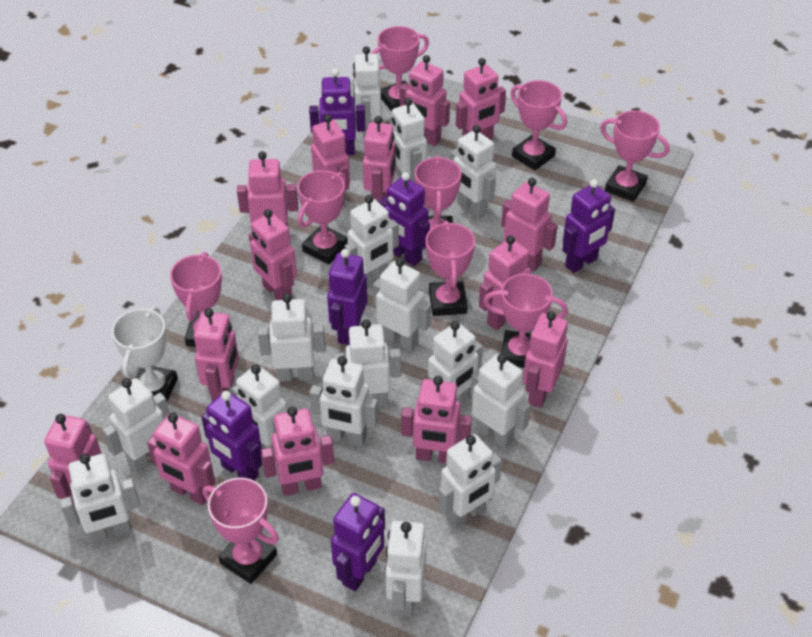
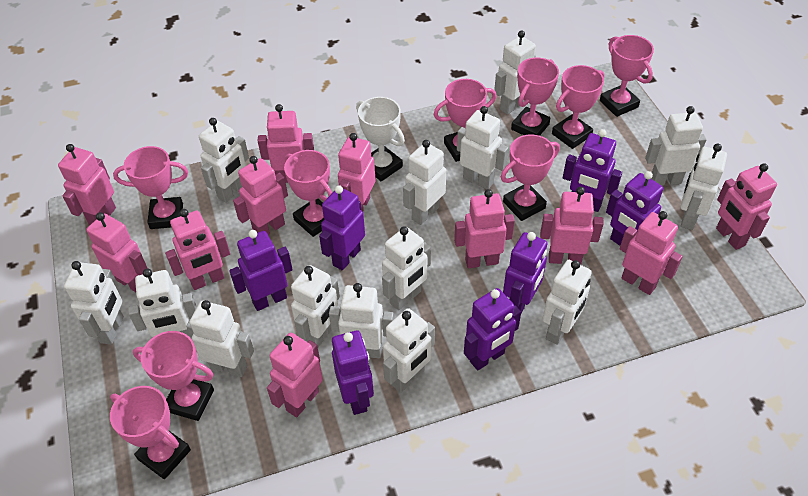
pink robot: [44,414,102,506] [147,413,215,505] [194,308,239,402] [237,151,298,226] [249,209,297,300] [261,406,334,496] [311,115,350,206] [363,116,396,202] [400,55,450,146] [401,376,472,464] [456,58,506,140] [479,235,531,330] [501,178,558,272] [523,311,568,408] = 14 -> [58,144,116,226] [86,212,147,292] [165,209,230,290] [233,156,288,235] [258,104,314,183] [267,333,323,417] [338,133,376,212] [454,189,515,268] [540,187,604,265] [620,211,683,295] [716,163,777,250] = 11
purple robot: [201,391,262,480] [309,69,365,155] [327,249,367,345] [331,493,385,591] [379,172,430,266] [562,179,615,273] = 6 -> [229,230,293,311] [319,185,365,271] [332,330,374,415] [464,288,521,370] [503,232,547,313] [563,129,622,212] [606,171,663,245] = 7
white robot: [59,454,140,544] [102,378,169,473] [232,364,287,459] [258,294,325,382] [309,356,378,446] [334,319,401,406] [345,195,399,286] [353,46,381,139] [373,258,431,352] [385,521,427,617] [390,98,427,182] [428,321,483,403] [438,434,502,528] [450,125,496,219] [470,354,531,449] = 15 -> [64,261,124,345] [128,268,197,338] [186,300,254,377] [199,118,249,203] [291,265,340,347] [329,283,394,358] [382,226,431,310] [383,308,435,393] [403,140,446,225] [457,106,508,189] [494,30,536,115] [542,260,592,345] [645,106,706,186] [680,144,727,230] = 14

